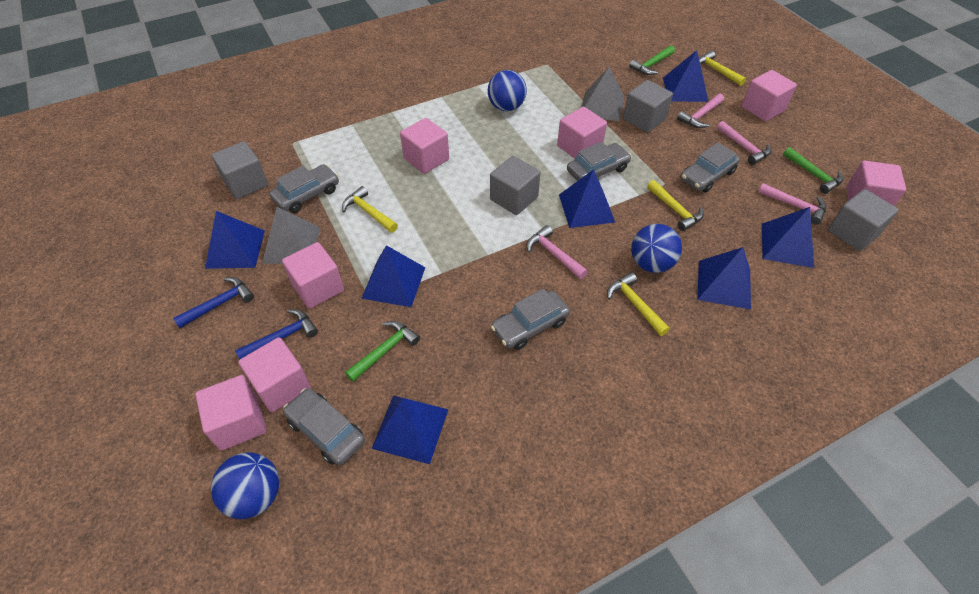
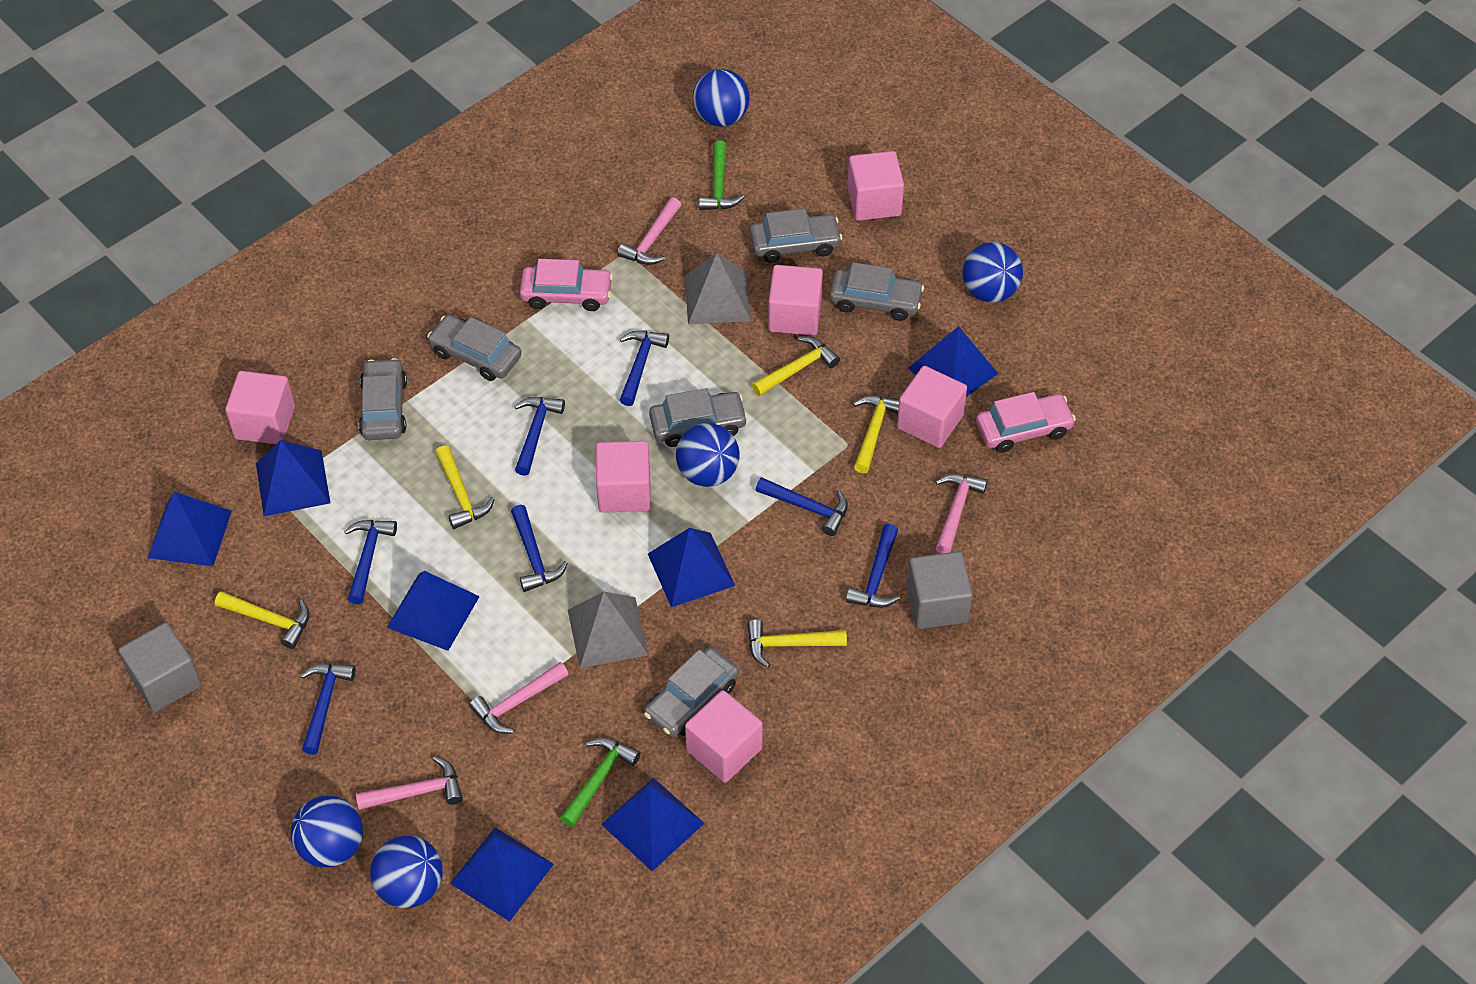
blue ball: [211,452,279,519] [488,70,527,111] [631,224,682,273] = 3 -> [291,796,363,867] [370,836,443,908] [676,423,740,487] [693,69,750,127] [962,242,1023,303] = 5
blue hammer: [173,277,254,328] [235,309,318,359] = 2 -> [300,664,356,755] [344,520,397,604] [511,505,568,592] [514,397,565,476] [620,330,669,406] [756,477,848,536] [846,524,900,608] = 7
green hammer: [345,321,420,382] [629,45,675,75] [783,147,843,194] = 3 -> [560,738,641,827] [699,141,744,210] = 2
grey car: [270,164,339,213] [283,388,365,465] [491,288,570,350] [567,142,631,181] [681,142,740,193] = 5 -> [359,358,407,440] [427,315,521,381] [644,647,739,737] [649,388,748,447] [750,209,842,263] [829,262,924,321] = 6
grey cube: [211,141,268,199] [490,156,540,215] [623,80,673,133] [828,189,898,251] = 4 -> [119,622,202,712] [907,551,973,629] = 2
pink car: none = 0 -> [520,259,613,311] [976,392,1076,453] = 2
pink cube: [195,375,267,451] [238,337,311,412] [282,242,344,309] [400,118,449,174] [557,107,607,158] [742,70,797,122] [846,160,906,206] = 7 -> [225,371,295,444] [596,441,651,513] [685,690,763,783] [768,265,823,336] [848,151,904,221] [897,366,967,448] = 6
yellow hammer: [342,186,398,233] [607,272,670,336] [647,180,704,231] [699,51,746,86] = 4 -> [215,591,310,649] [435,445,495,529] [747,619,847,668] [752,336,840,396] [853,395,899,474] = 5

